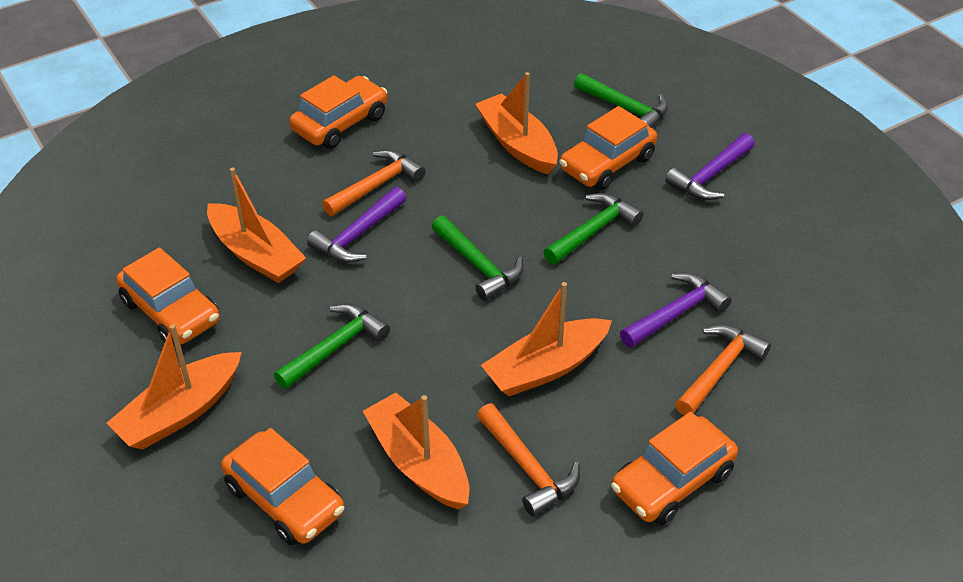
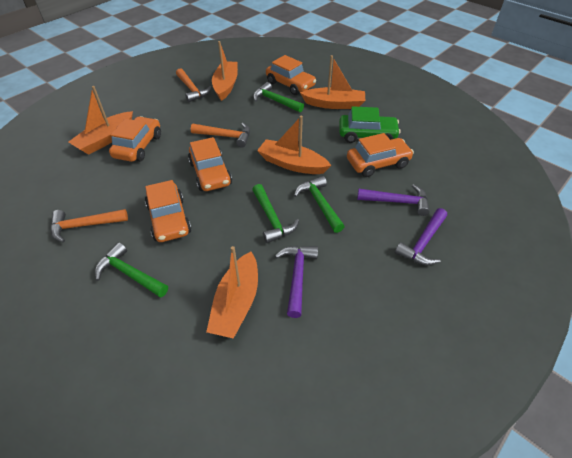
green car: none = 0 -> [339,106,401,143] = 1

